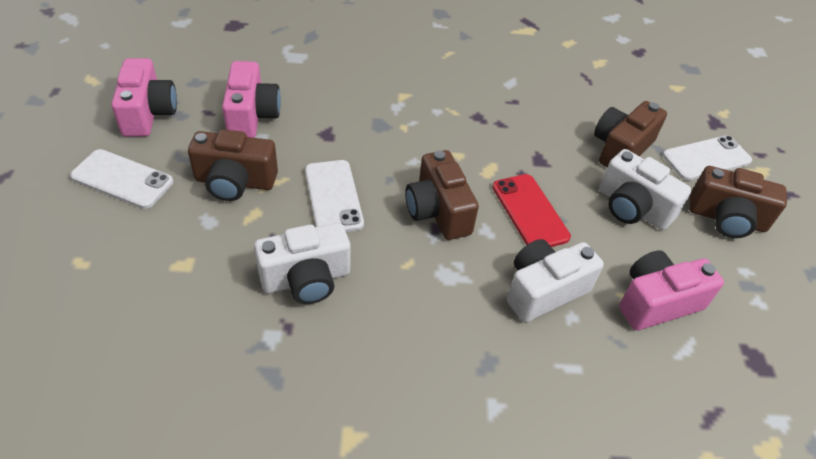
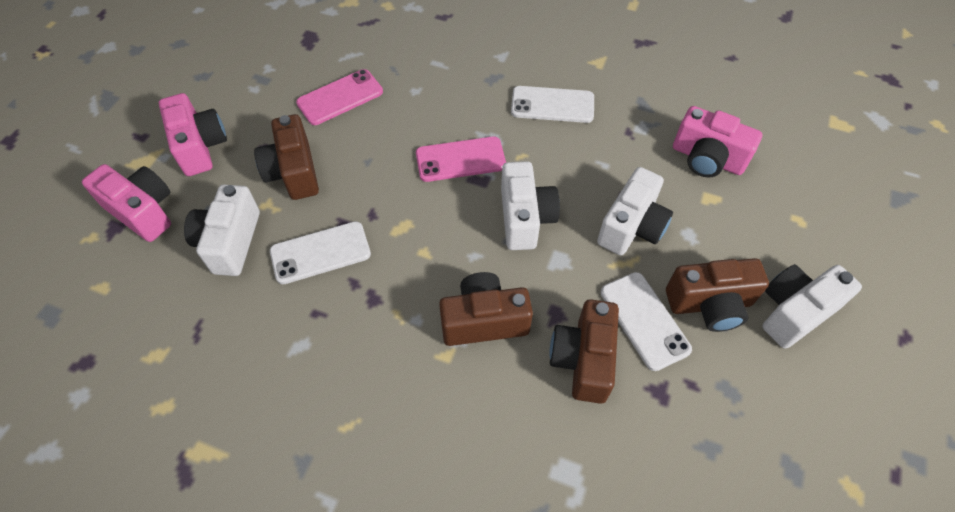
pink phone: none = 0 -> [296,69,383,125] [416,136,506,182] = 2
red phone: [492,174,571,247] = 1 -> none = 0
white camera: [254,223,351,304] [507,239,604,323] [599,149,692,230] = 3 -> [184,185,260,276] [501,161,560,250] [597,167,673,255] [762,264,862,349] = 4

